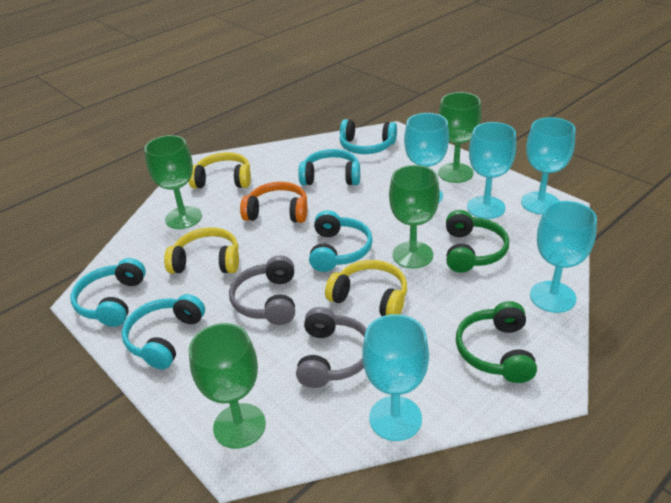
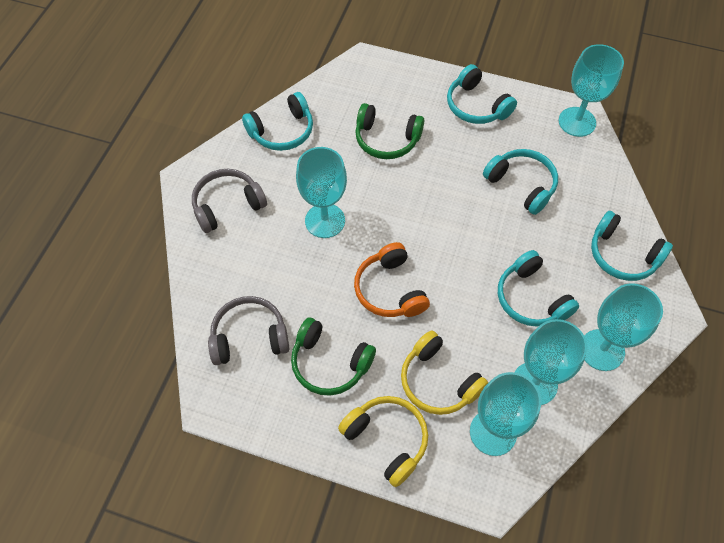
green goblet: [144,135,202,229] [189,323,266,449] [389,165,440,268] [438,92,481,183] = 4 -> none = 0
yellow headphones: [164,227,239,274] [188,152,251,189] [325,260,407,316] = 3 -> [338,396,428,487] [401,330,488,415] = 2

